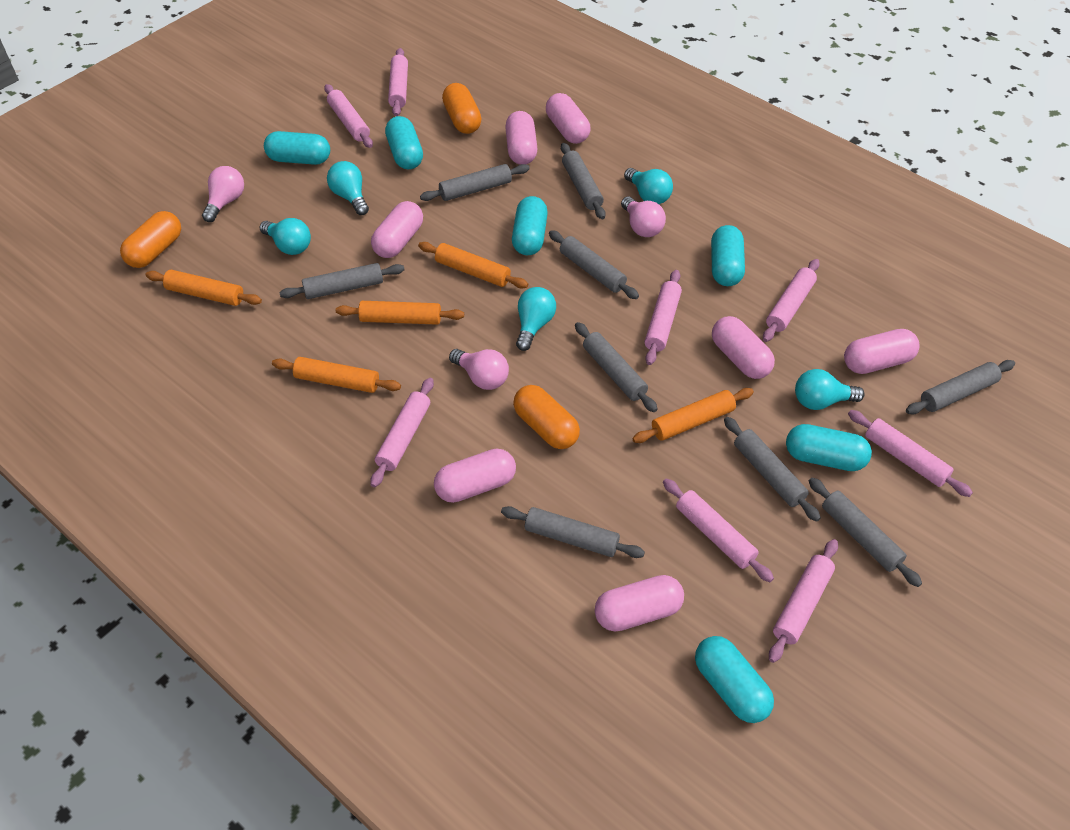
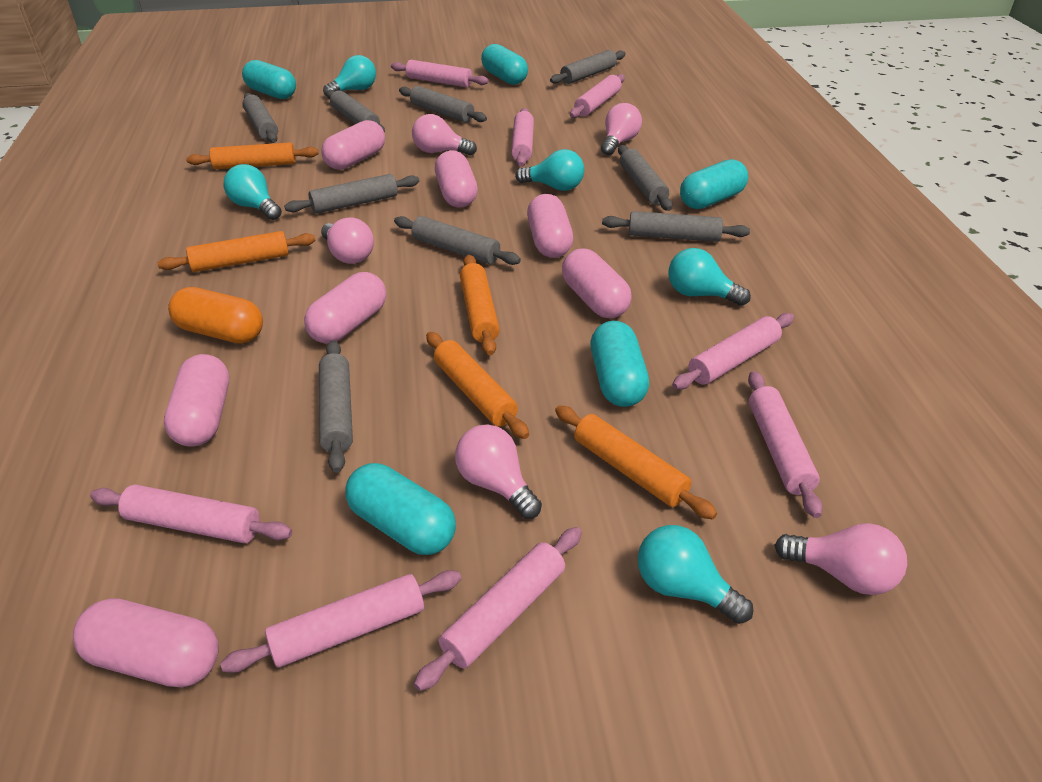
orange capsule: [120,211,181,268] [442,83,482,134] [513,385,580,449] = 3 -> [168,287,263,344] = 1
pink light bulb: [202,166,244,222] [449,349,509,390] [621,196,666,237] = 3 -> [321,217,374,264] [412,114,477,156] [455,424,542,519] [601,103,642,155] [774,523,907,595] = 5
turquoise capsule: [264,131,330,165] [385,116,423,169] [512,196,548,255] [695,636,774,723] [711,225,745,286] [786,424,872,471] = 6 -> [242,60,296,99] [345,463,456,555] [481,44,528,85] [591,321,649,407] [680,159,748,209] = 5

